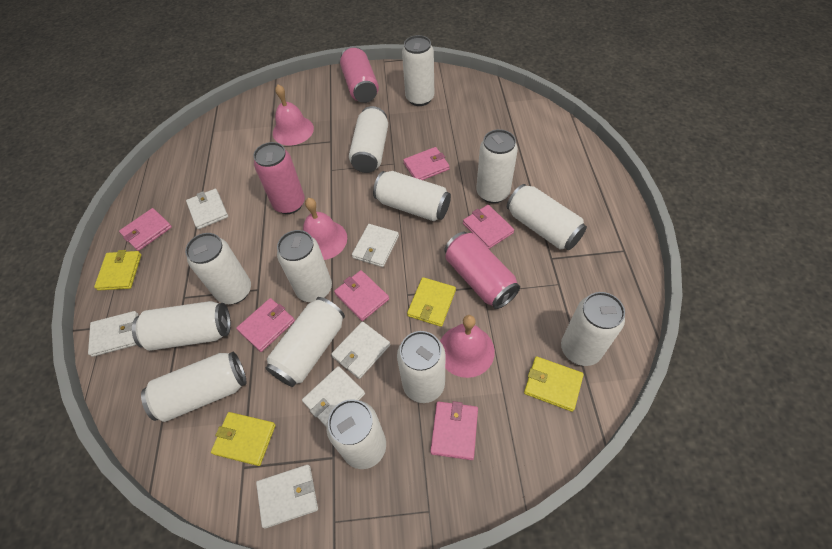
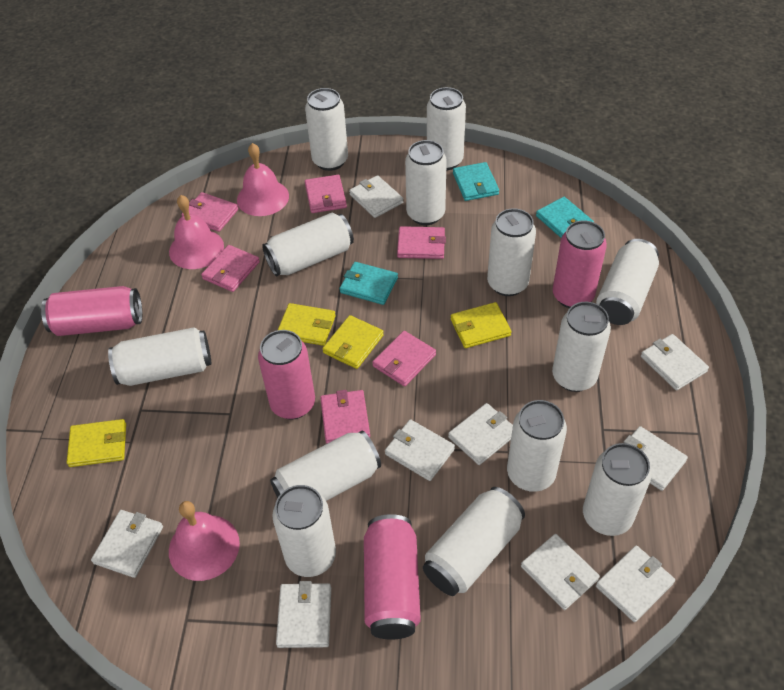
pink can: [253,142,305,214] [340,46,379,103] [444,232,520,309] = 3 -> [41,286,142,336] [258,330,315,419] [364,514,421,640] [553,220,607,308] = 4
turquoise wallet: none = 0 -> [340,262,398,305] [453,162,499,201] [536,197,594,238] = 3
white wallet: [88,311,139,357] [186,189,228,229] [256,465,318,529] [302,366,365,427] [331,321,390,379] [352,224,399,267] = 6 -> [91,510,163,578] [276,581,331,648] [349,175,403,218] [385,419,455,481] [448,403,513,465] [521,534,600,610] [596,545,675,622] [624,426,688,491] [641,334,709,391] = 9

